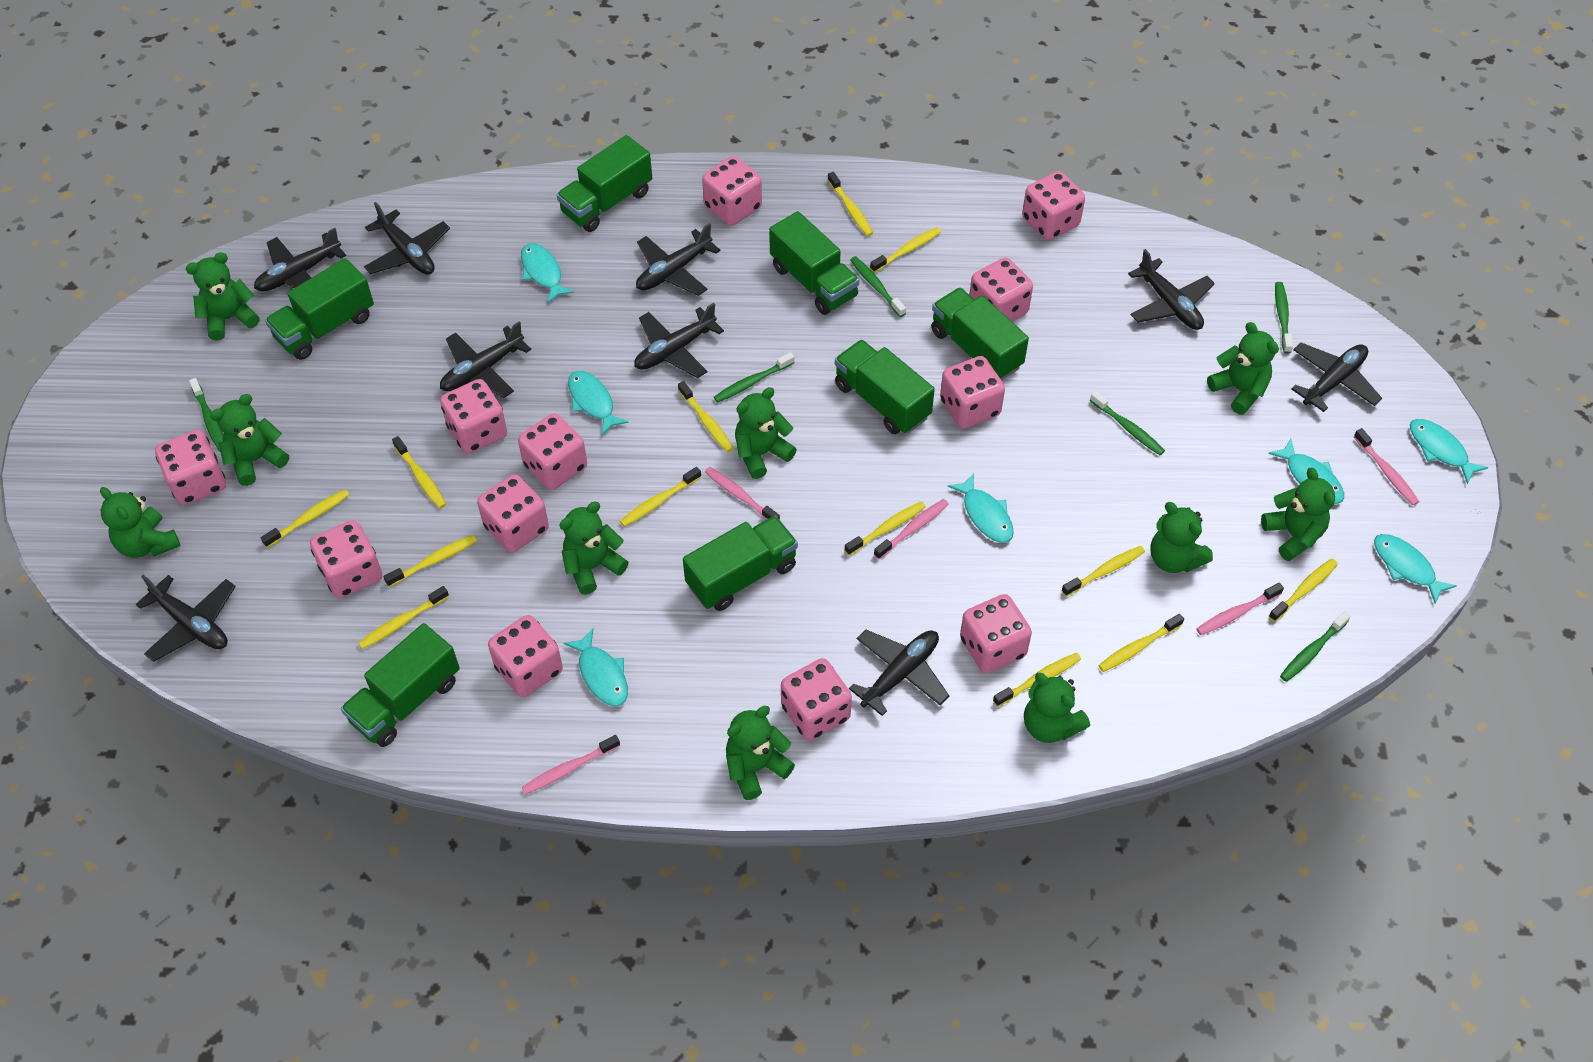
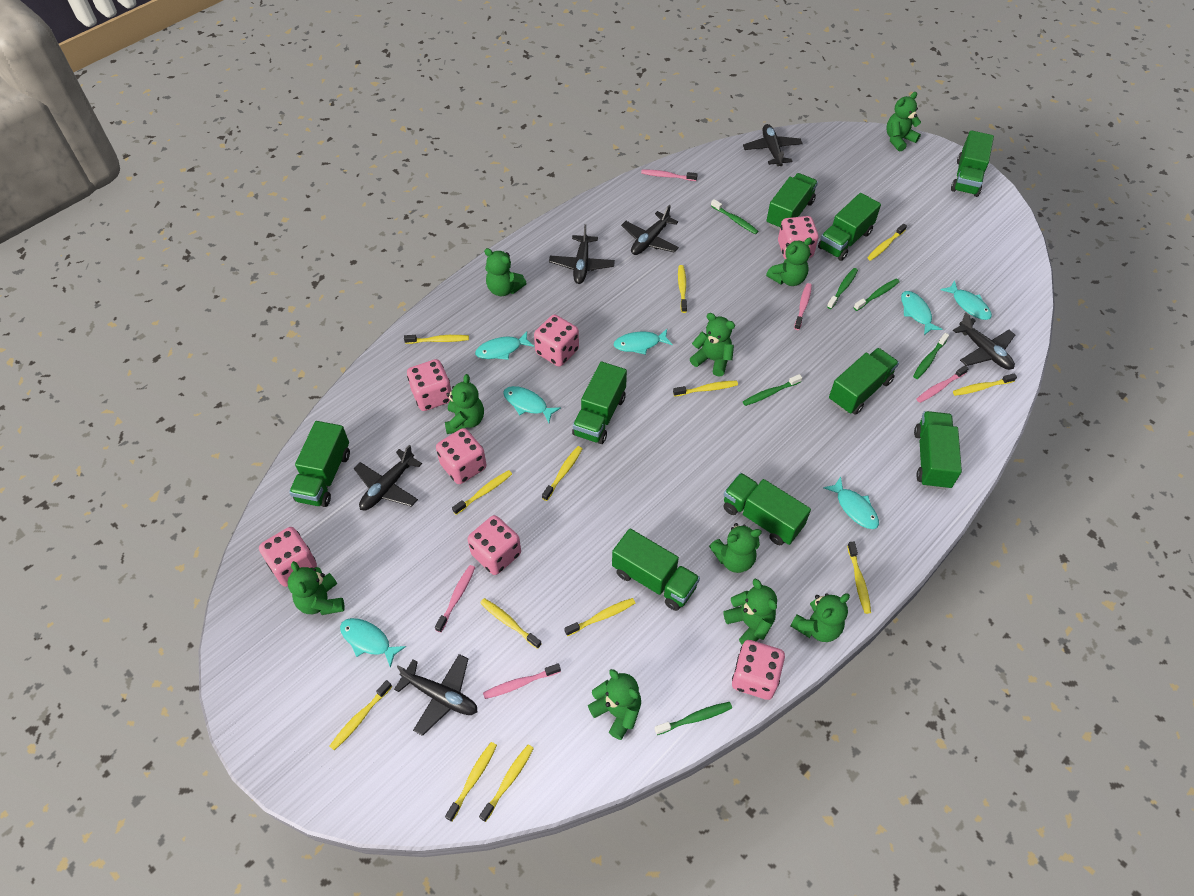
black plane: [135,575,236,662] [254,228,346,291] [364,202,450,275] [440,321,531,398] [634,303,724,378] [636,223,721,296] [849,630,949,716] [1128,249,1215,330] [1291,343,1382,412] = 9 -> [354,445,422,510] [394,654,478,736] [549,224,615,284] [621,205,679,255] [743,124,803,166] [953,312,1015,370] = 6
green truck: [265,258,374,360] [341,623,460,747] [557,135,652,232] [683,516,798,611] [769,211,859,315] [835,340,935,434] [931,288,1029,380] = 7 -> [289,421,350,507] [572,362,627,444] [612,529,700,611] [723,473,811,545] [766,173,818,230] [818,193,881,261] [829,348,899,415] [914,411,962,490] [951,130,994,197] = 9
pink dice: [155,430,226,505] [310,520,382,598] [440,379,507,454] [477,474,549,553] [488,615,563,697] [518,413,587,490] [702,156,762,226] [781,658,852,741] [940,356,1005,429] [960,594,1032,673] [969,257,1033,321] [1022,171,1085,240] = 12 -> [259,527,317,587] [407,359,452,411] [436,428,487,484] [468,515,521,575] [534,315,579,367] [732,640,785,700] [778,216,819,259] = 7

